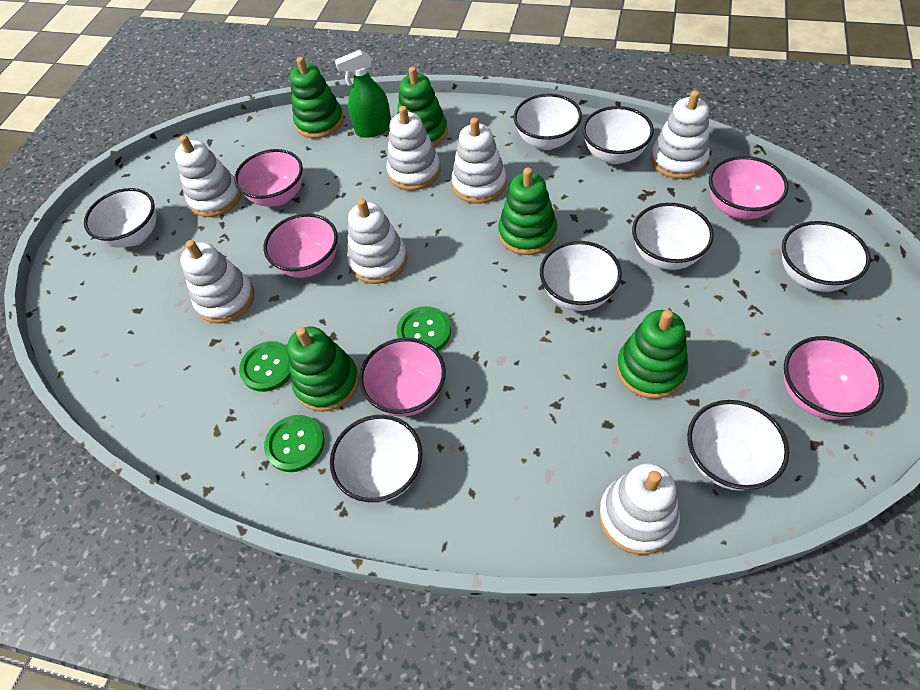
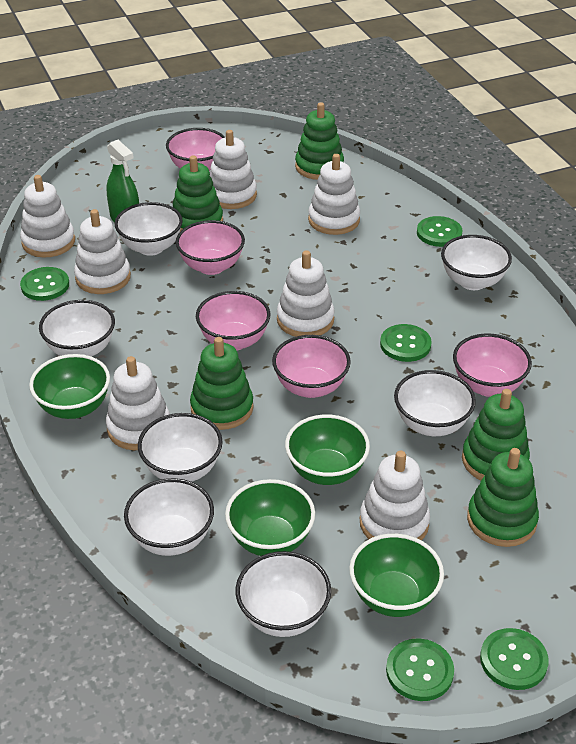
green bowl: none = 0 -> [29,354,110,419] [225,479,315,556] [285,415,370,485] [349,534,444,617] = 4
green button: [239,341,291,392] [264,415,325,472] [397,306,451,351] = 3 -> [20,267,69,301] [380,324,432,362] [386,638,454,701] [417,216,462,247] [480,628,549,690] = 5
white bowl: [84,188,156,248] [330,415,423,503] [514,94,582,150] [540,241,622,311] [582,106,654,164] [632,203,714,270] [687,400,789,491] [782,221,871,292] = 8 -> [39,300,115,357] [115,202,183,256] [124,478,214,556] [138,413,223,482] [236,551,331,637] [394,370,476,436] [441,235,512,290] = 7

